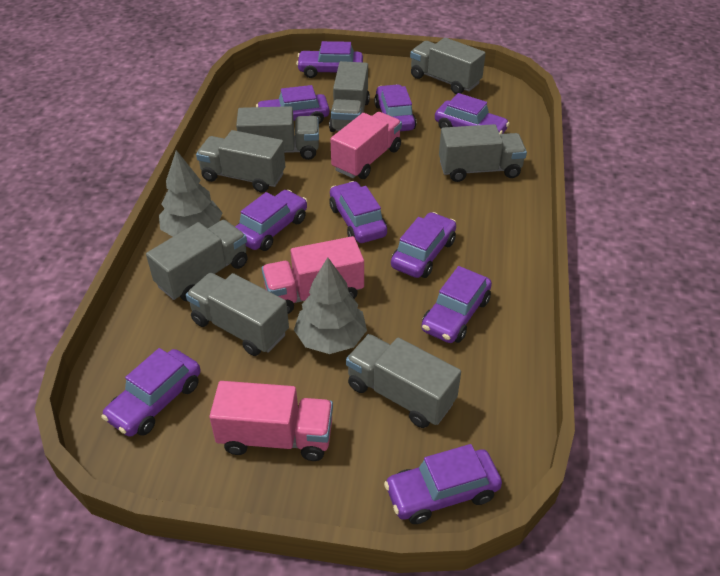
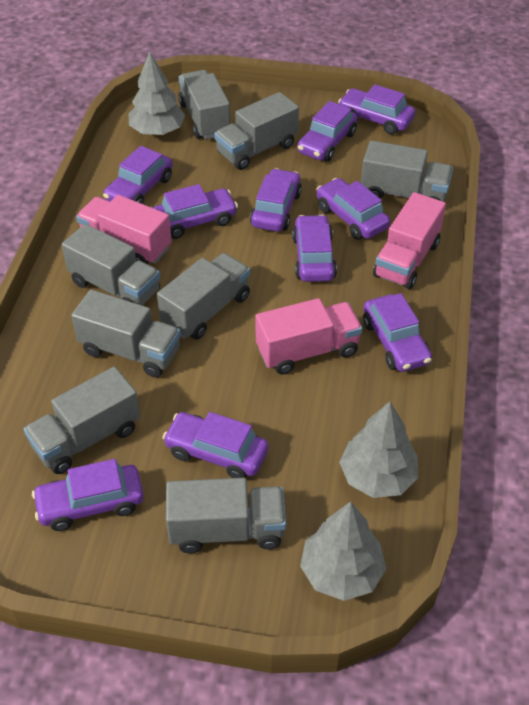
grey tree: [159,150,222,237] [294,257,367,354] = 2 -> [128,52,186,135] [300,502,386,601] [339,402,419,498] = 3

